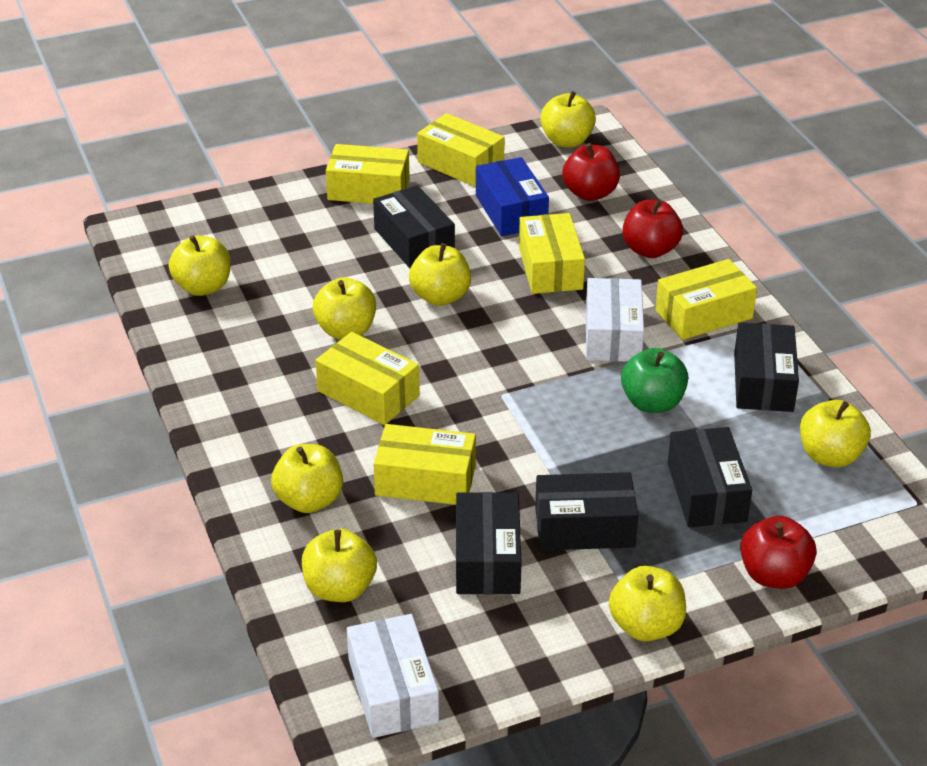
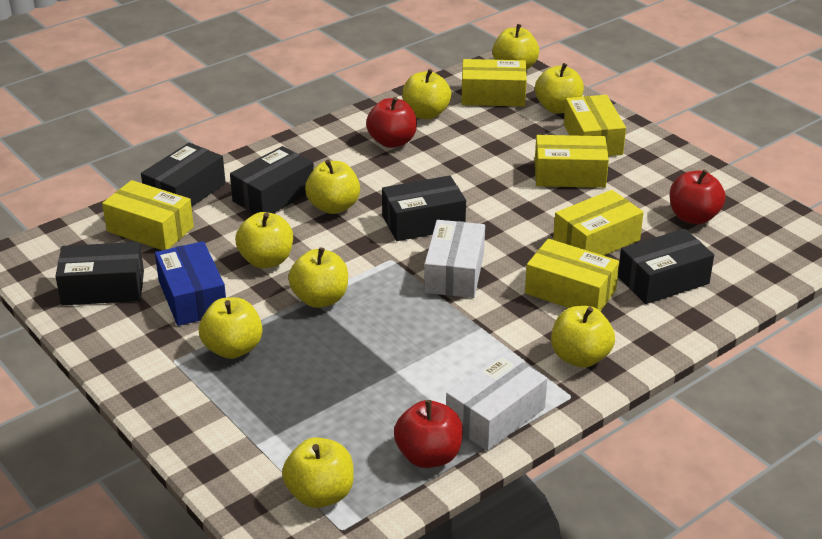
green apple: [621,348,688,413] = 1 -> none = 0
yellow apple: [169,235,231,296] [271,444,343,513] [302,529,377,602] [313,277,376,340] [409,243,471,306] [541,91,596,147] [609,566,686,641] [800,400,870,467] = 8 -> [199,297,262,359] [235,212,293,268] [282,437,354,508] [288,248,348,308] [305,159,360,214] [402,69,451,119] [492,24,539,70] [535,63,584,113] [551,306,615,368] = 9

